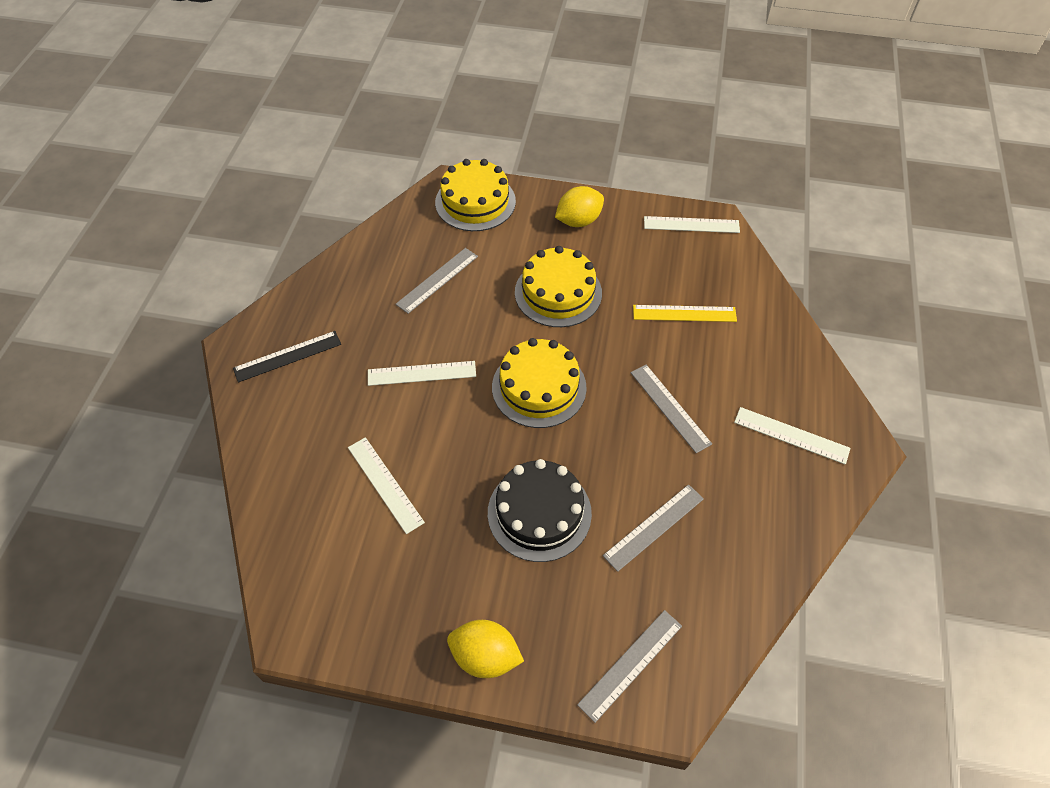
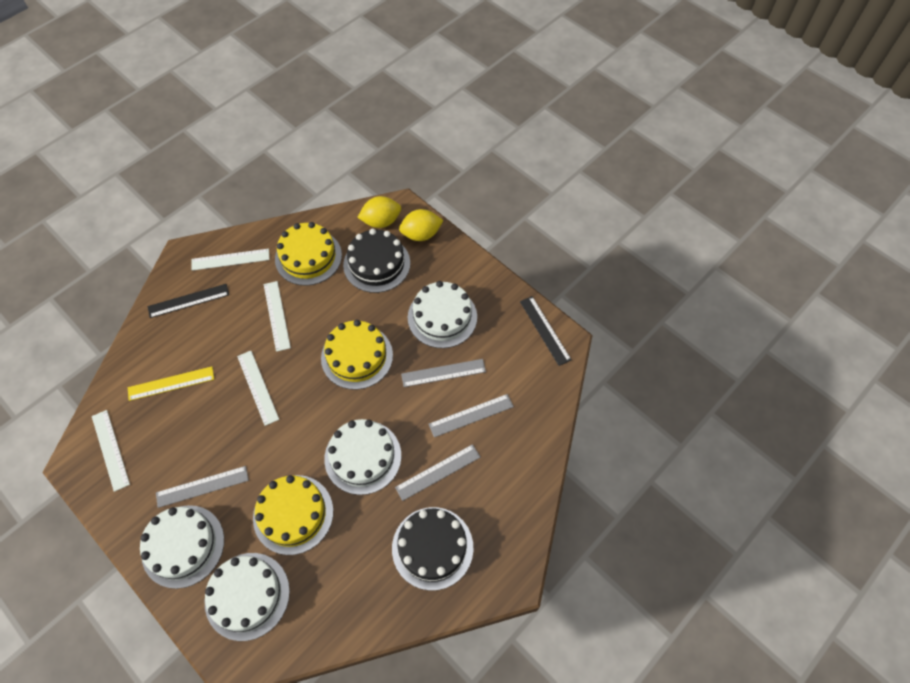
black cake: [488,459,592,562] = 1 -> [343,229,410,293] [392,507,473,591] = 2
black ruler: [233,331,341,383] = 1 -> [148,284,229,318] [520,296,571,366] = 2
white cake: none = 0 -> [140,505,224,589] [204,553,290,641] [324,419,401,495] [408,281,477,348] = 4

